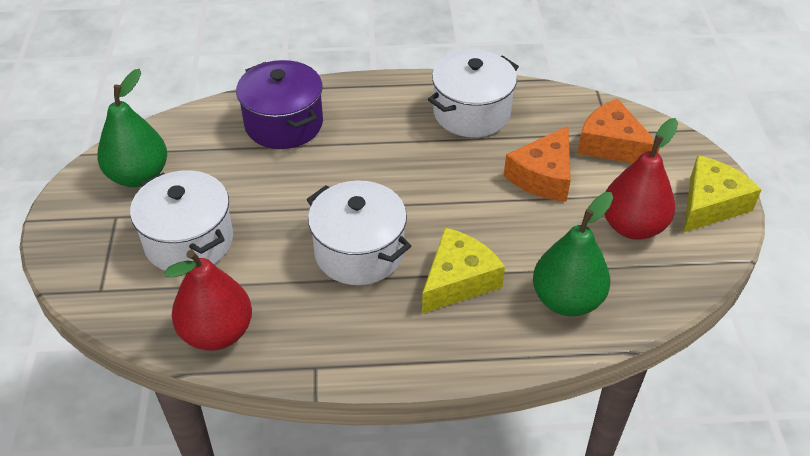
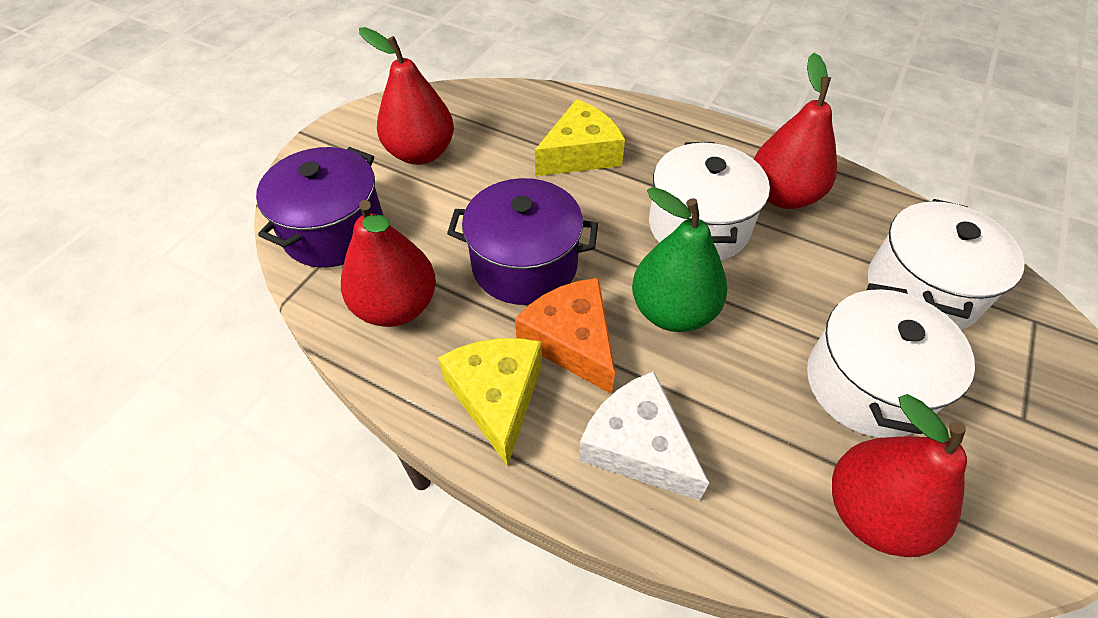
green pear: [97,69,167,187] [533,192,613,316] = 2 -> [632,187,727,332] = 1
orange cheese: [504,126,571,202] [577,99,659,163] = 2 -> [515,278,615,394] = 1
purple pot: [236,60,323,149] = 1 -> [256,147,383,268] [447,178,598,305] = 2
red pear: [164,250,252,351] [604,118,678,240] = 2 -> [341,200,436,327] [359,27,454,165] [754,53,837,209] [832,394,967,557] = 4
white cheese: none = 0 -> [578,371,709,501] = 1

